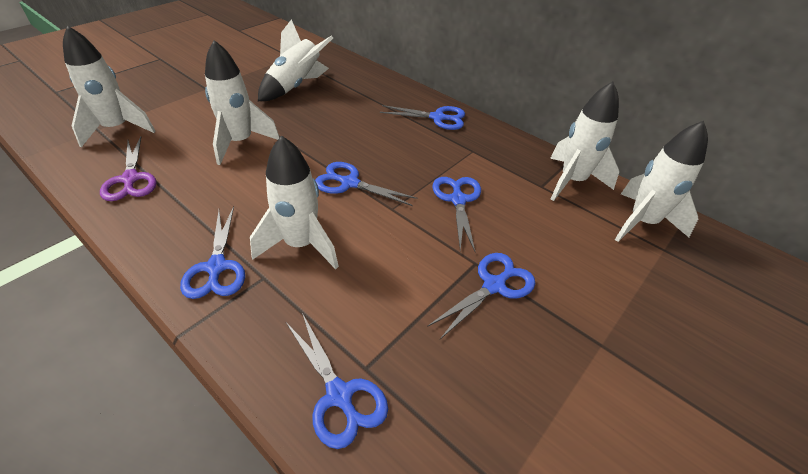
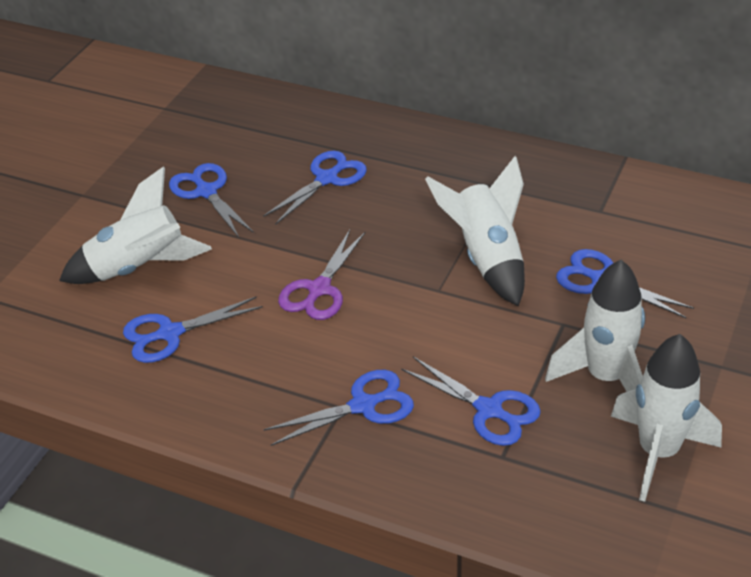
white rocket: [63,25,156,147] [205,40,280,165] [250,135,339,269] [258,19,333,101] [550,82,619,201] [615,121,708,242] = 6 -> [59,167,212,284] [425,156,525,306] [545,260,645,392] [611,334,722,502] = 4

